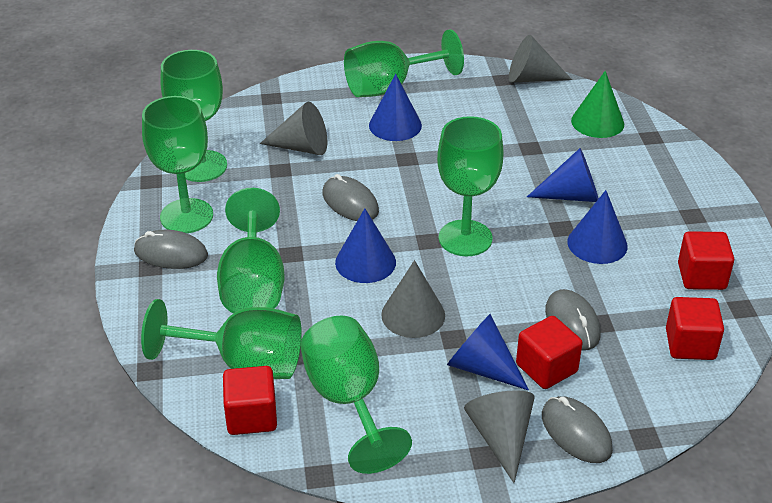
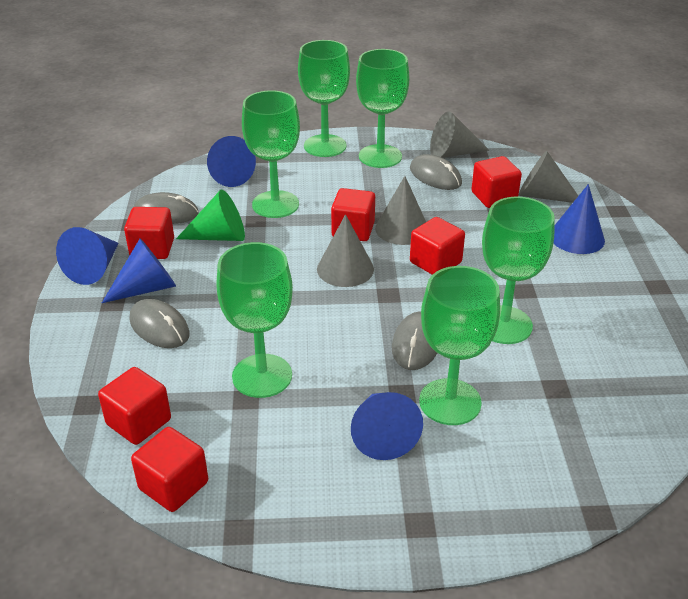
green goblet: [141,299,302,379] [142,96,213,233] [161,50,227,182] [217,188,285,313] [301,316,412,474] [344,29,464,97] [437,116,504,256] = 7 -> [216,242,293,398] [242,90,300,218] [298,40,350,157] [356,49,409,168] [419,266,500,425] [482,197,555,344] = 6
red cube: [223,366,277,435] [516,316,583,389] [666,297,724,360] [678,231,734,290] = 4 -> [98,367,171,445] [124,207,174,259] [131,427,208,512] [331,188,375,241] [410,217,465,275] [471,156,522,208] = 6

